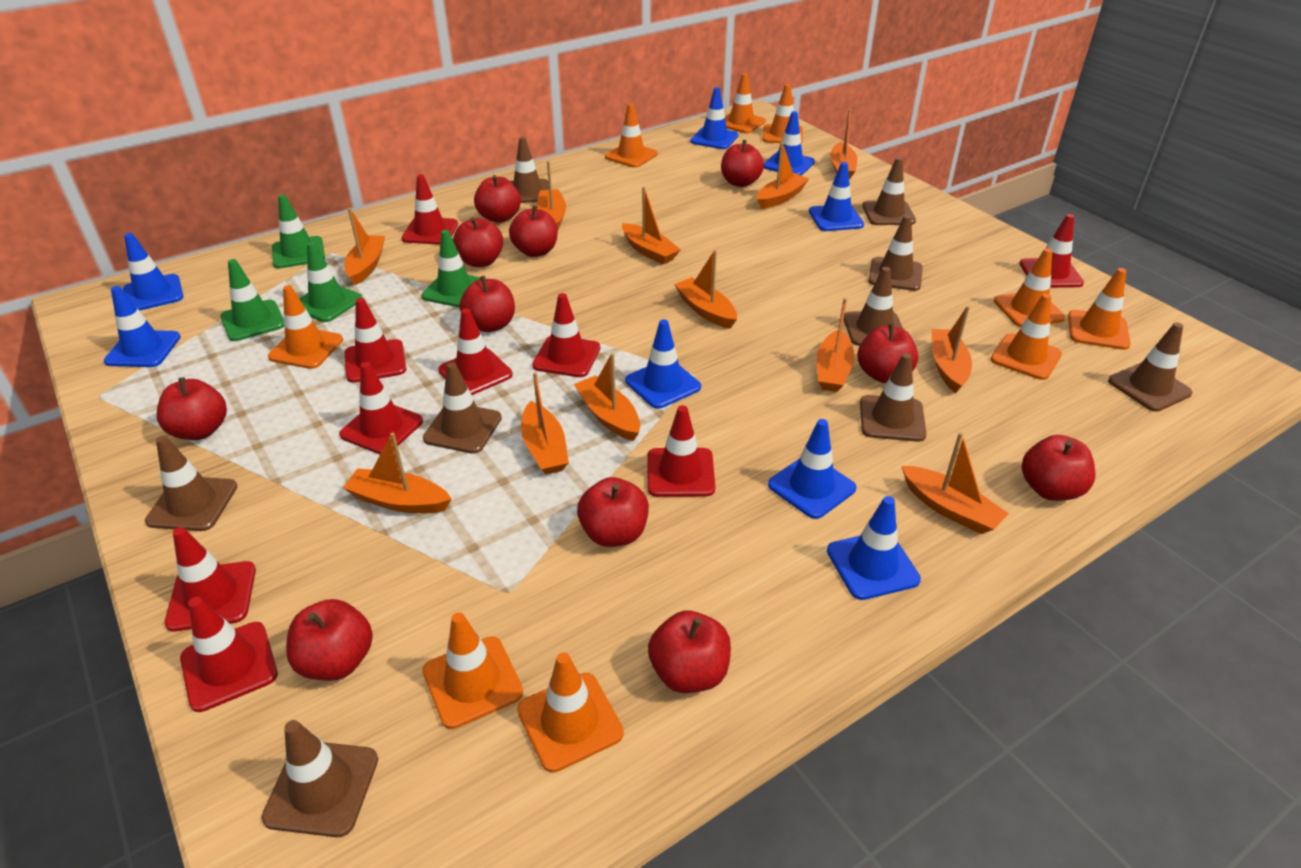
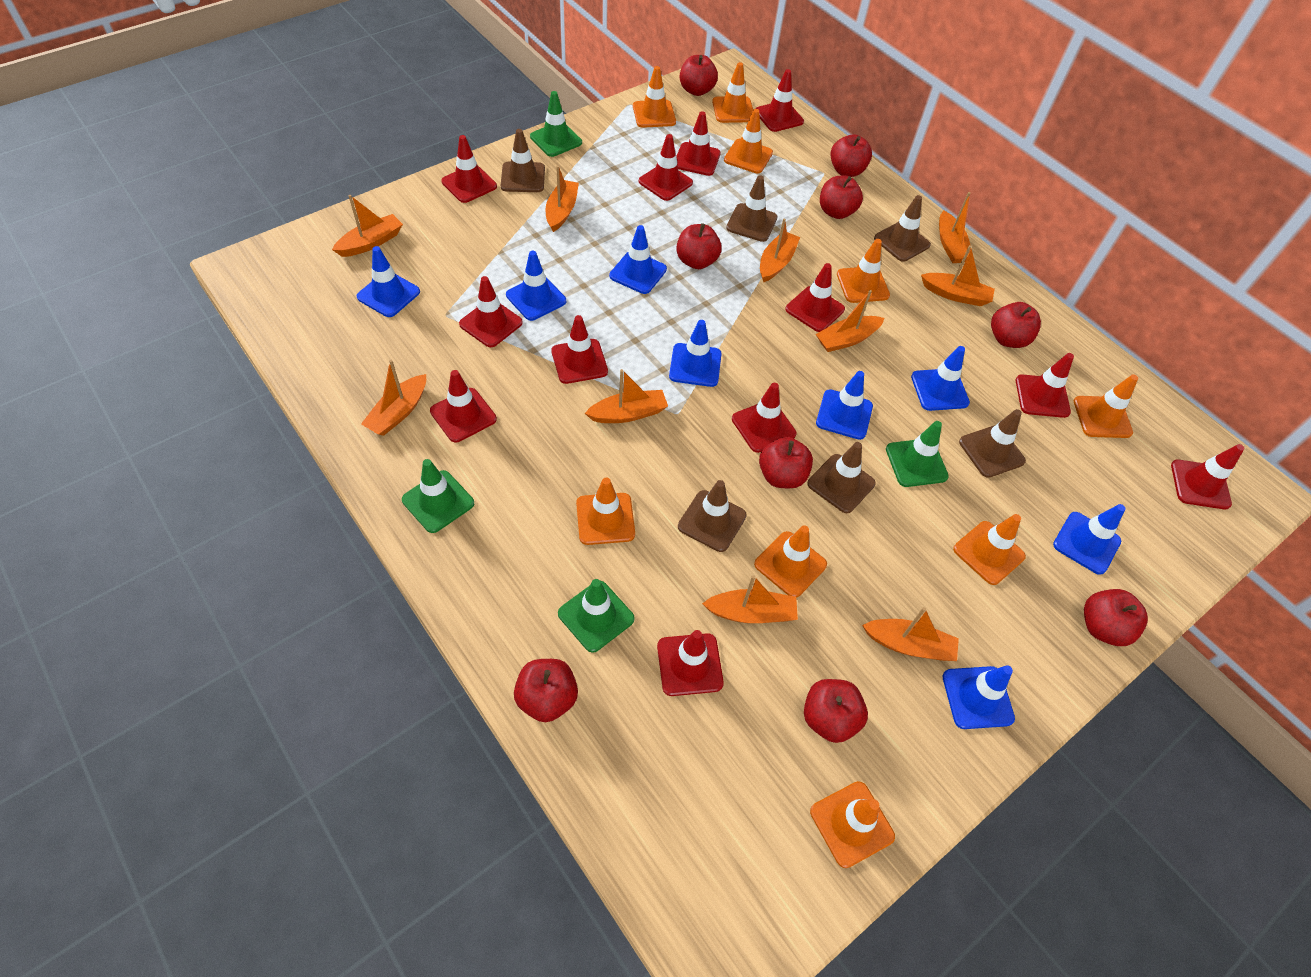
brown traffic cone: [145,436,237,531] [262,720,378,837] [423,362,502,454] [510,137,549,203] [844,267,903,346] [860,353,927,442] [862,157,916,225] [868,215,923,291] [1108,322,1192,412] = 9 -> [501,129,545,192] [678,480,747,552] [726,175,778,242] [807,442,876,513] [874,195,931,262] [959,409,1026,478] = 6
orange boat: [343,433,452,513] [344,208,385,285] [521,372,569,475] [537,161,566,229] [574,353,640,441] [622,187,681,264] [674,250,737,329] [757,142,809,209] [817,298,855,392] [830,109,858,180] [902,432,1009,534] [932,306,972,393] = 12 -> [332,195,403,257] [361,360,426,436] [546,166,579,232] [585,369,668,423] [702,575,798,623] [760,218,800,282] [816,290,885,352] [862,607,959,661] [921,245,995,306] [939,192,971,263] = 10
red apple: [157,377,227,440] [286,599,373,681] [453,217,503,267] [459,276,515,332] [474,175,521,223] [509,205,558,257] [577,477,649,547] [648,611,731,693] [721,140,764,187] [858,323,918,383] [1022,435,1096,501] = 11 -> [514,659,578,722] [676,223,722,269] [680,55,718,96] [759,437,813,488] [804,679,868,743] [820,176,863,219] [830,134,872,177] [991,302,1041,348] [1084,589,1148,646] = 9
red traffic cone: [165,527,256,632] [180,597,278,712] [339,362,423,454] [344,298,406,383] [402,174,458,245] [438,308,513,395] [532,293,600,377] [647,405,715,497] [1019,214,1084,288] = 9 -> [430,370,497,442] [441,135,497,203] [459,276,523,347] [551,315,608,384] [639,134,693,201] [657,630,724,696] [676,111,721,176] [732,383,796,453] [755,69,804,132] [785,263,845,332] [1016,353,1074,418] [1171,444,1244,509] = 12

